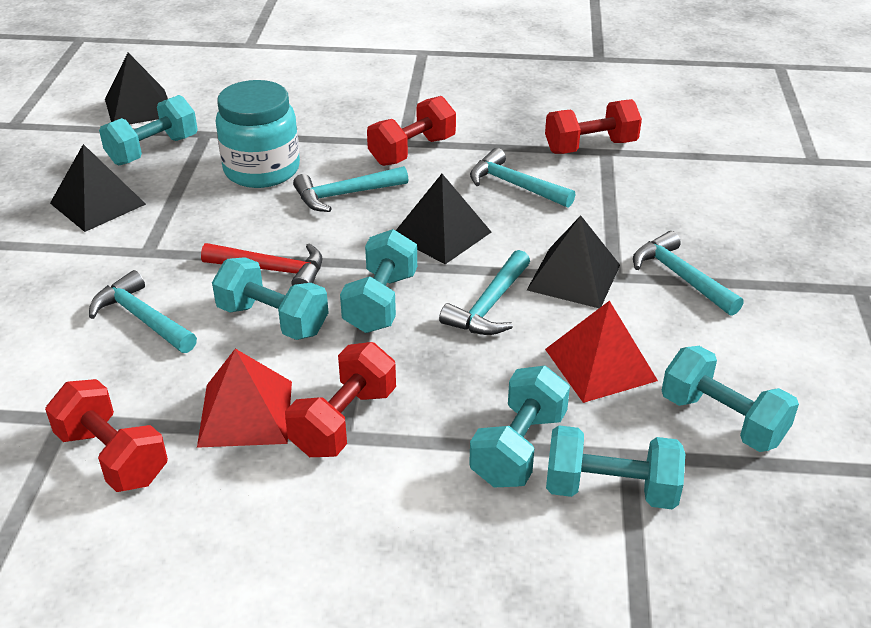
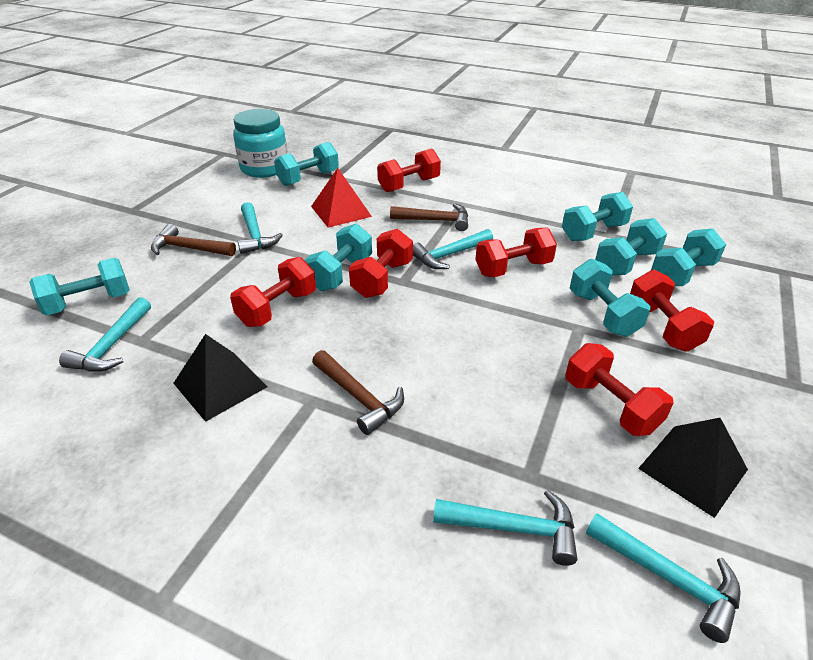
black pyramid: [50,144,146,232] [105,53,168,124] [396,174,491,264] [527,216,620,308] = 4 -> [173,334,267,422] [638,418,748,518] = 2
brown hammer: none = 0 -> [151,224,236,256] [312,350,404,435] [390,203,468,231] = 3
red dumbbell: [45,379,168,492] [285,342,396,457] [367,96,456,166] [545,99,642,154] = 4 -> [230,257,316,327] [349,229,413,298] [377,148,441,192] [475,228,557,277] [566,343,673,436] [630,270,714,352] = 6
red hammer: [201,243,323,286] = 1 -> none = 0
red pyramid: [197,349,292,448] [545,301,658,403] = 2 -> [311,168,372,228] = 1
turquoise dumbbell: [99,95,198,165] [212,257,329,340] [340,229,417,333] [469,366,570,487] [546,425,685,509] [662,346,799,452] = 6 -> [29,258,130,315] [274,142,339,186] [304,224,372,291] [562,192,633,241] [569,259,651,337] [595,218,667,275] [651,228,726,286] = 7

